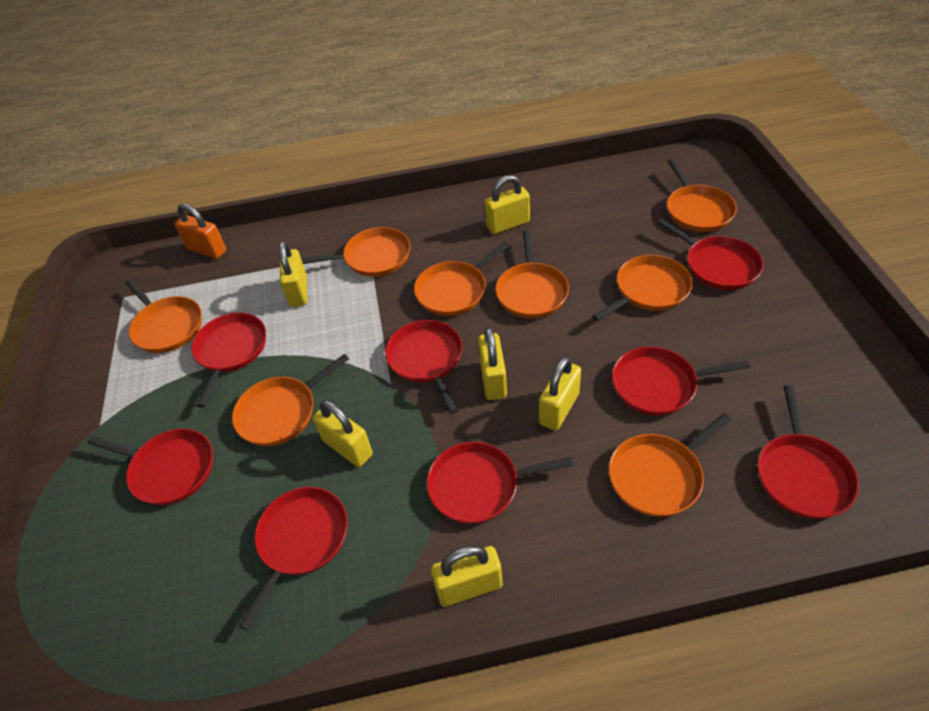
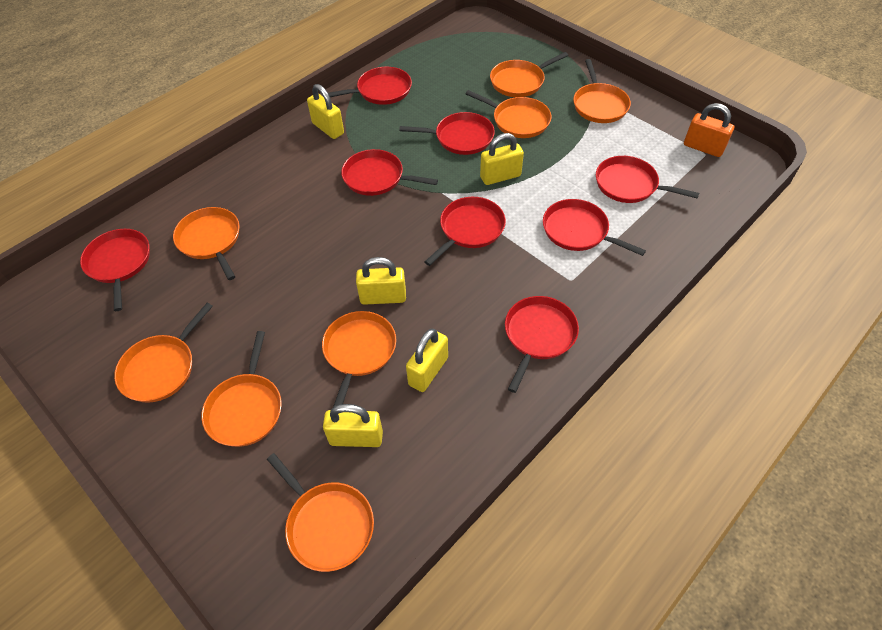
yellow padlock: [279,241,307,307] [313,400,373,467] [431,545,503,607] [478,327,507,400] [484,175,530,234] [539,356,581,431] = 6 -> [307,84,344,139] [323,404,383,447] [356,257,406,305] [406,329,448,392] [480,133,524,185] = 5

